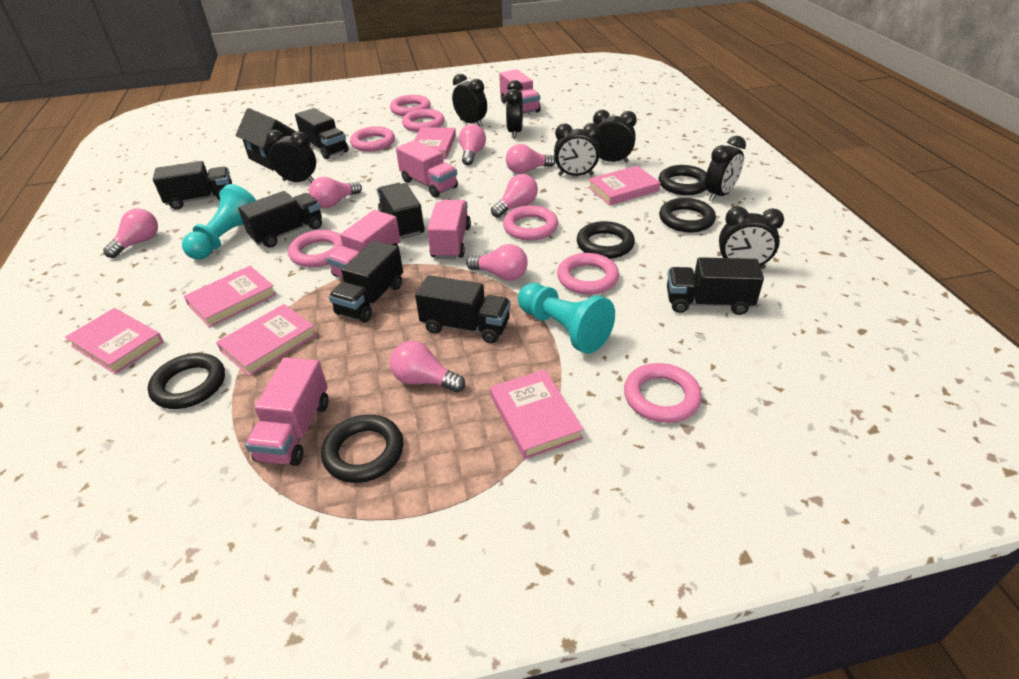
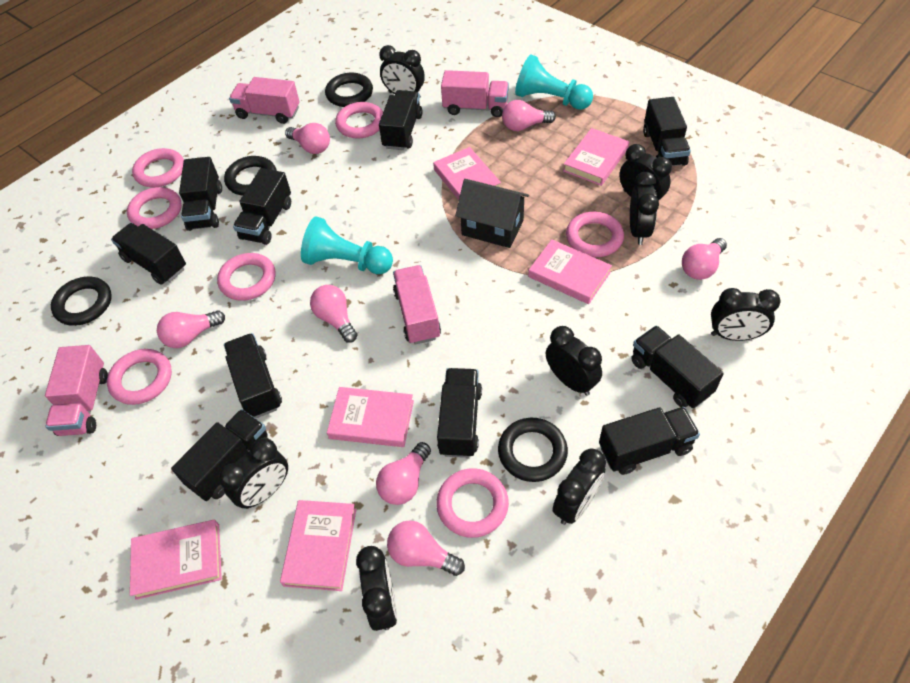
black clock: [266,130,316,182] [452,74,487,127] [505,80,523,138] [554,123,600,176] [593,110,637,163] [705,136,746,201] [719,206,784,269] = 7 -> [219,438,288,509] [356,546,397,631] [379,45,425,97] [546,326,602,396] [552,449,606,525] [619,144,672,200] [630,172,659,245] [711,288,781,341] = 8
black ring: [148,353,225,409] [321,415,403,483] [577,221,635,259] [659,165,706,195] [659,198,716,233] = 5 -> [51,277,112,326] [224,156,277,196] [325,73,373,107] [498,418,568,482] = 4
black truck: [153,161,232,209] [238,191,322,248] [295,108,349,159] [329,240,403,323] [377,183,425,239] [415,275,511,344] [667,257,764,315] = 7 -> [111,223,186,285] [171,409,269,501] [179,157,222,231] [224,333,282,418] [233,168,291,245] [379,90,423,150] [437,368,482,458] [599,407,700,475] [631,326,724,408] [643,97,691,166] = 10
pink truck: [245,357,329,466] [326,210,401,278] [396,140,458,197] [427,200,471,259] [499,69,541,113] = 5 -> [45,345,108,436] [229,77,300,124] [393,265,441,345] [441,70,509,117] = 4

